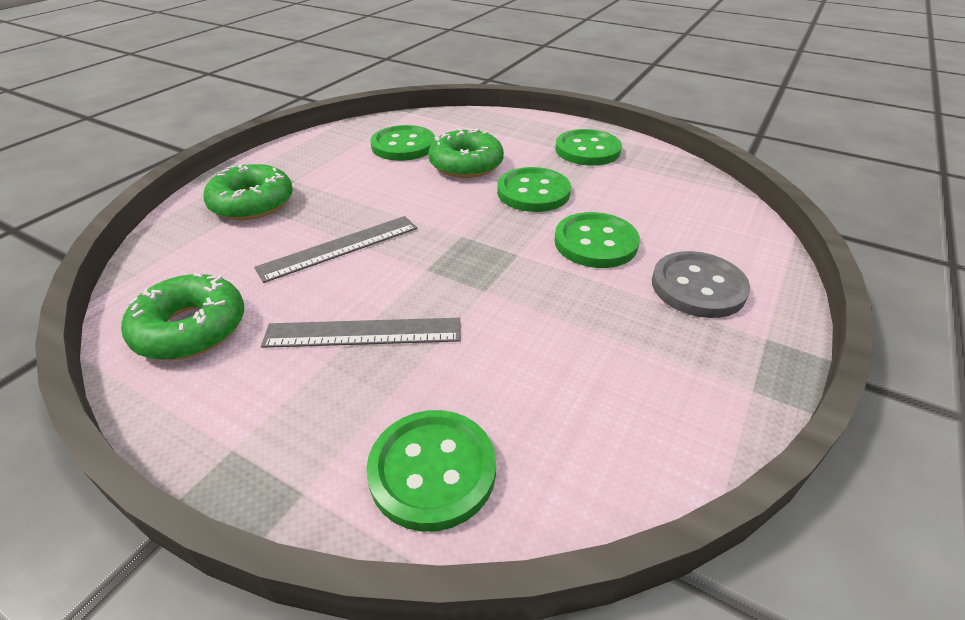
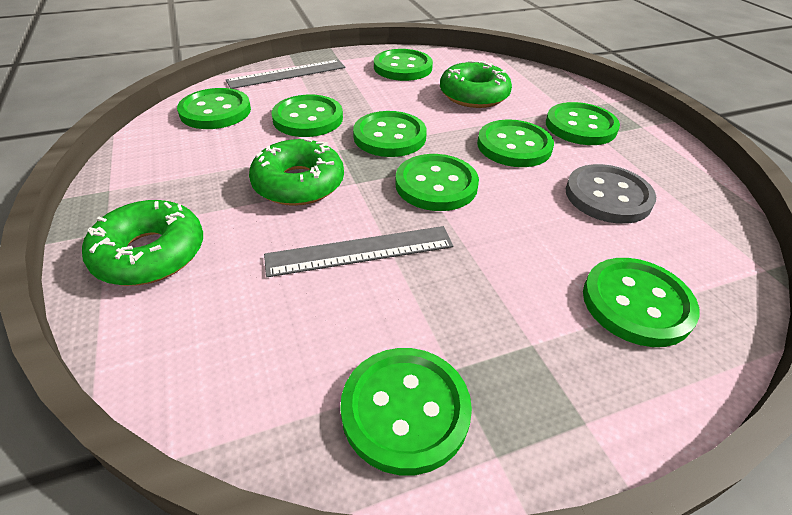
green button: [366,410,496,532] [370,125,435,161] [497,167,571,212] [554,212,640,268] [555,129,622,166] = 5 -> [177,88,251,129] [271,95,343,137] [340,348,472,475] [353,111,427,157] [374,49,433,81] [396,154,479,211] [477,119,554,167] [546,102,620,145] [583,258,700,347] = 9

